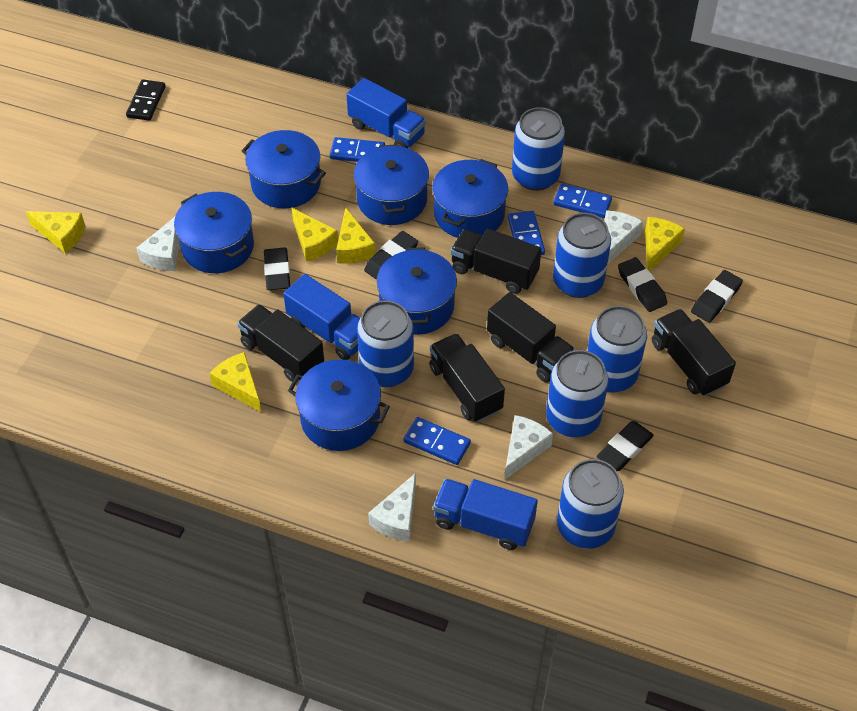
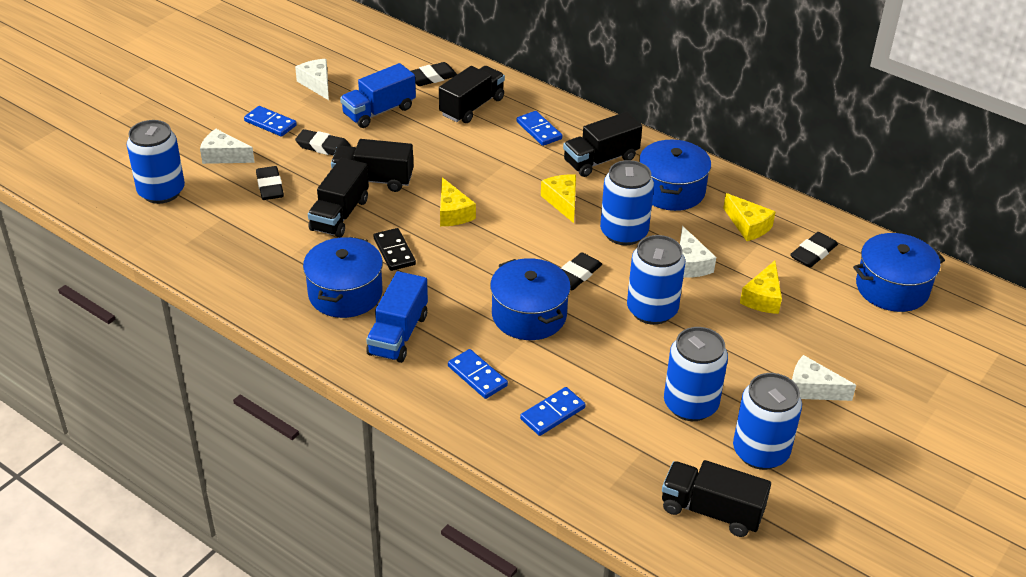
blue can: [357,301,414,387] [512,107,565,191] [546,350,609,437] [553,213,611,298] [557,459,624,549] [587,306,647,392] = 6 -> [127,120,185,204] [600,160,654,245] [627,235,685,325] [664,327,728,421] [733,373,802,470] = 5
blue pot: [174,192,254,273] [242,130,326,208] [288,359,390,451] [354,144,429,225] [376,247,457,335] [432,159,508,238] = 6 -> [303,237,383,318] [490,258,571,340] [639,140,711,211] [853,233,945,312] = 4
blue truck: [283,274,360,360] [346,78,426,148] [433,479,538,550] = 3 -> [340,63,416,128] [366,271,428,363] = 2
yellow cheese: [26,211,86,254] [209,352,261,412] [291,207,338,262] [336,207,376,264] [645,217,685,271] = 5 -> [440,177,476,226] [541,174,576,223] [723,193,776,241] [740,260,782,314] = 4

